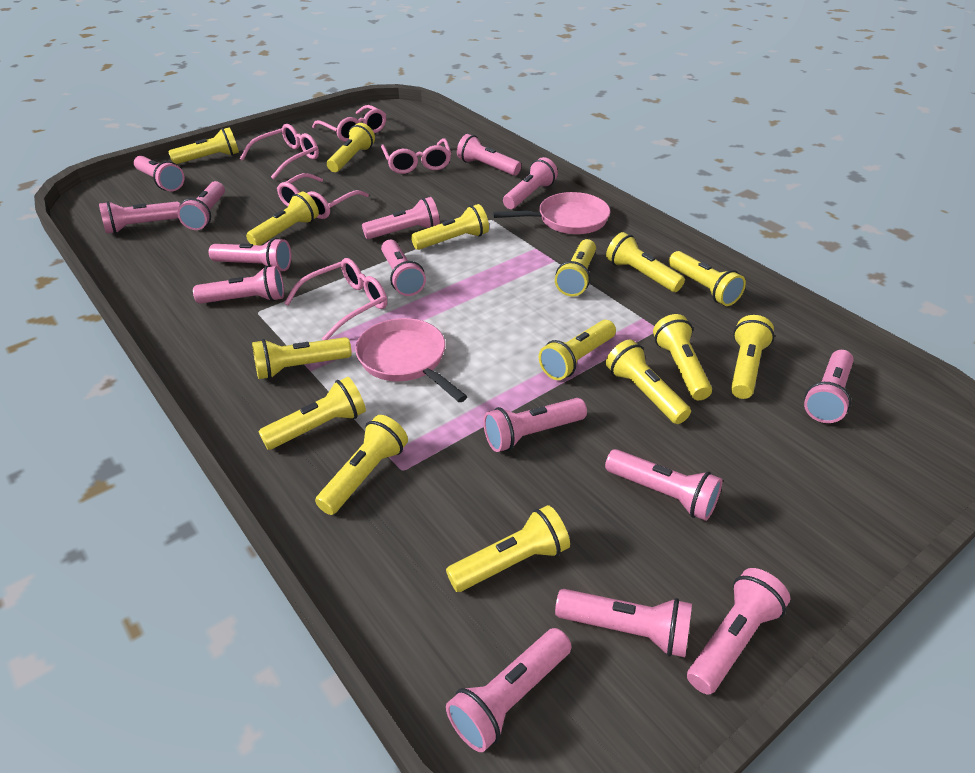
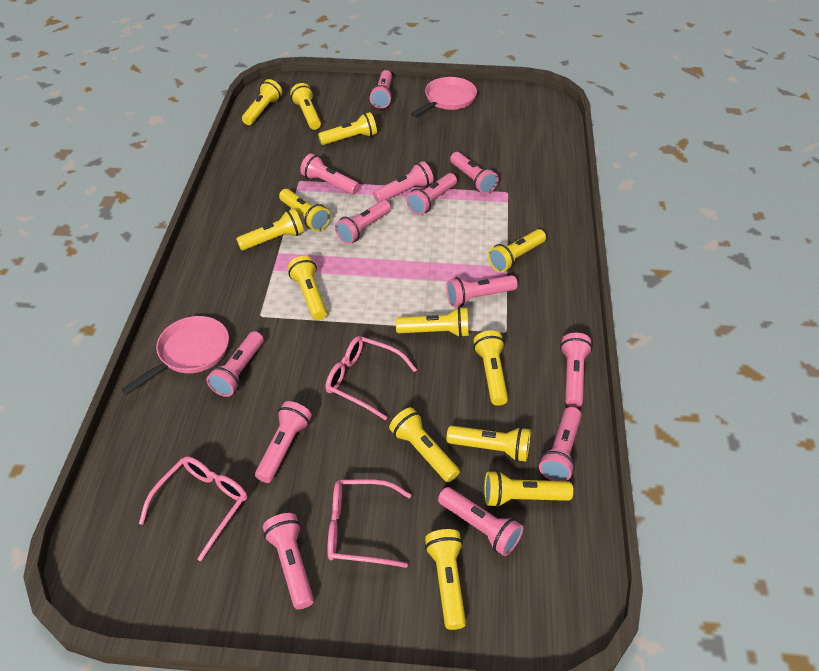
pink flashlight: [99,201,180,234] [134,156,184,191] [177,181,225,230] [193,266,284,304] [209,238,291,271] [362,197,440,239] [381,240,426,296] [446,628,571,752] [457,134,521,176] [483,398,587,452] [503,157,558,209] [555,589,692,657] [605,449,722,521] [687,568,790,695] [804,350,854,423] = 15 -> [206,331,264,397] [255,401,312,483] [263,513,314,609] [300,153,360,195] [335,200,391,244] [370,70,392,109] [373,161,434,203] [406,173,457,215] [438,487,523,556] [446,275,517,307] [450,152,498,194] [539,407,581,481] [560,332,592,408] = 13
pink glasses: [240,124,319,179] [277,173,369,219] [284,258,387,340] [312,105,386,142] [381,138,451,174] = 5 -> [139,457,247,561] [326,336,417,420] [327,479,411,568] = 3
yellow flashlight: [168,127,239,164] [246,192,319,245] [252,337,352,379] [258,377,366,450] [315,415,408,515] [327,123,375,172] [411,204,489,250] [446,505,570,592] [539,320,616,380] [555,239,596,296] [606,232,685,292] [606,340,691,424] [653,314,712,400] [669,251,746,306] [731,315,774,399] = 15 -> [236,209,304,251] [242,79,282,125] [279,189,330,231] [288,256,327,320] [290,83,321,130] [318,112,377,145] [389,407,460,482] [396,307,469,338] [425,529,466,630] [446,425,531,462] [473,330,508,406] [484,470,573,507] [488,229,546,272] = 13

